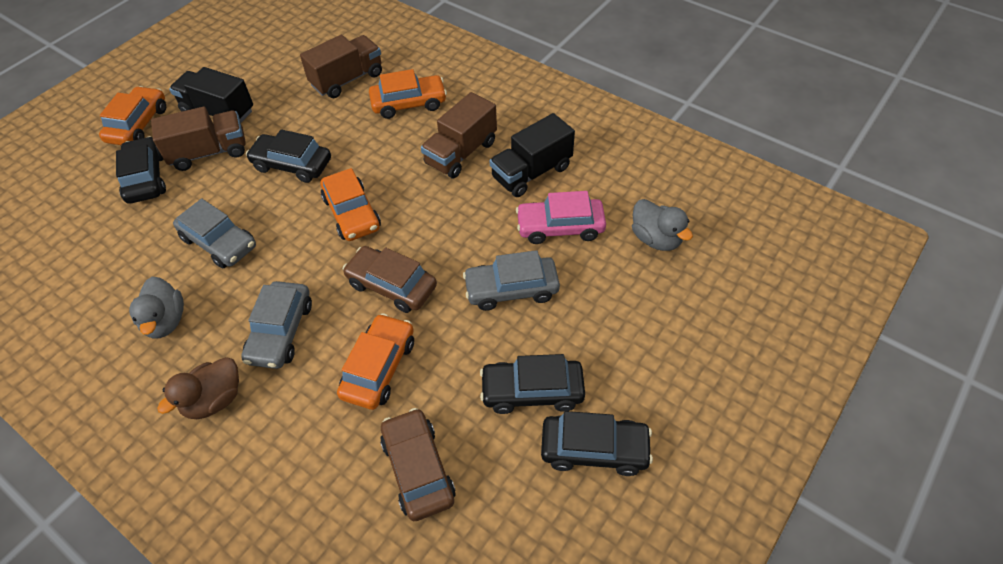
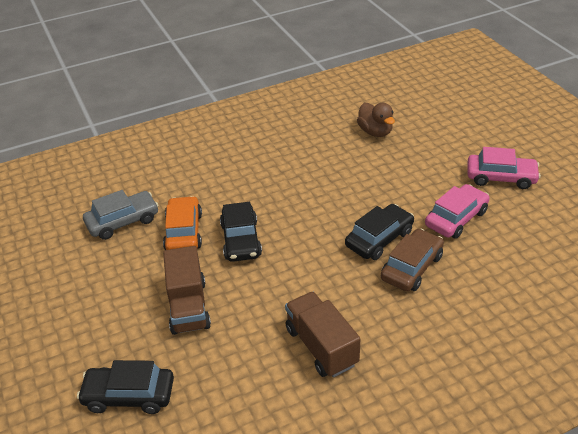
black car: [116,136,166,204] [246,129,331,183] [480,354,585,414] [541,411,653,476] = 4 -> [77,360,174,414] [220,202,262,262] [345,204,414,260] = 3
black truck: [169,67,253,122] [490,113,575,197] = 2 -> none = 0
brown car: [343,246,437,313] [380,408,456,521] = 2 -> [381,229,444,291] = 1
brown truck: [151,107,246,171] [300,35,382,98] [421,92,497,178] = 3 -> [163,246,211,335] [285,292,360,377] = 2
grey car: [173,198,256,268] [241,281,312,369] [463,250,560,311] = 3 -> [83,190,159,240] = 1
grey duck: [129,277,184,339] [632,199,693,251] = 2 -> none = 0
orange car: [99,86,166,145] [321,168,381,241] [337,313,414,410] [369,69,447,119] = 4 -> [163,196,202,250] = 1
pink car: [516,191,606,244] = 1 -> [425,184,490,239] [468,147,541,189] = 2

